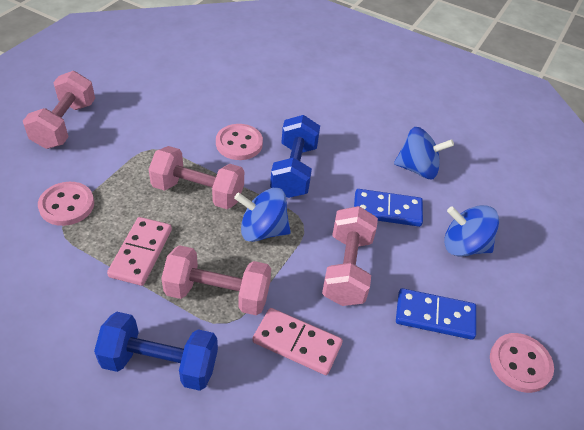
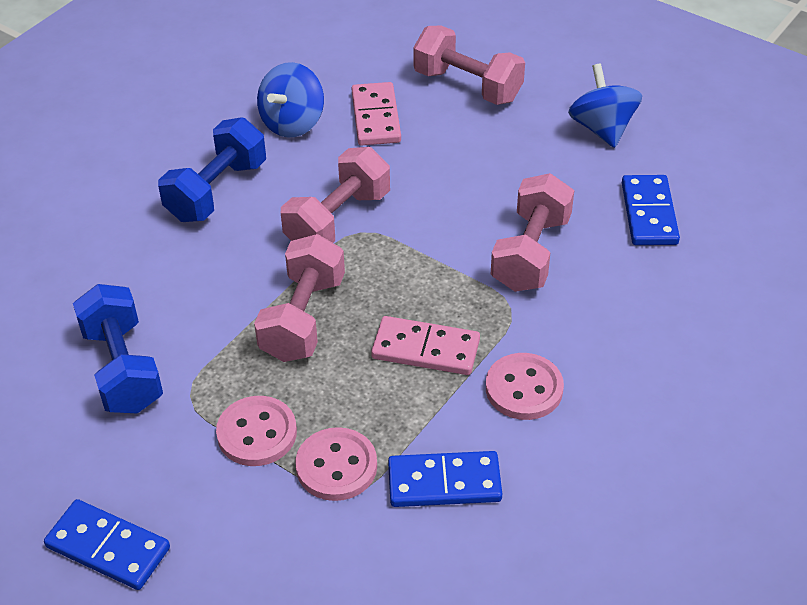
blue domino: [354,189,423,227] [396,288,476,340] = 2 -> [44,499,170,590] [388,451,502,507] [622,175,680,245] = 3
blue spinning top: [234,188,291,242] [394,127,454,179] [444,205,499,257] = 3 -> [257,62,324,137] [568,64,642,148] = 2

